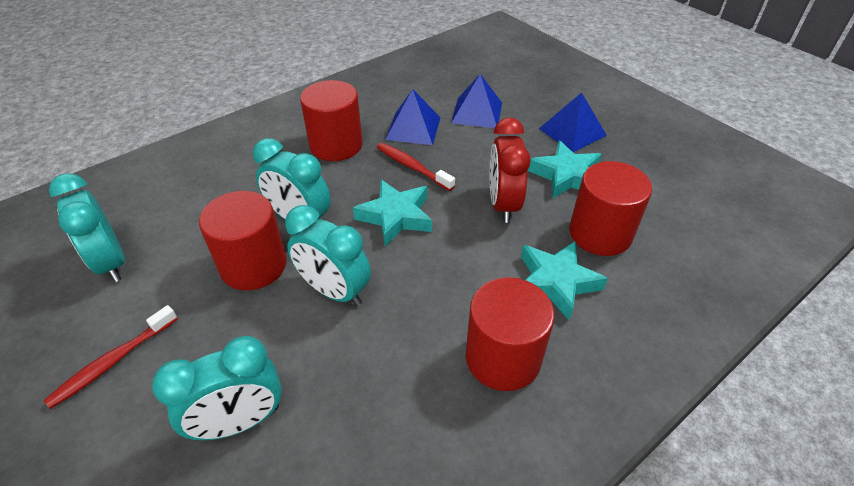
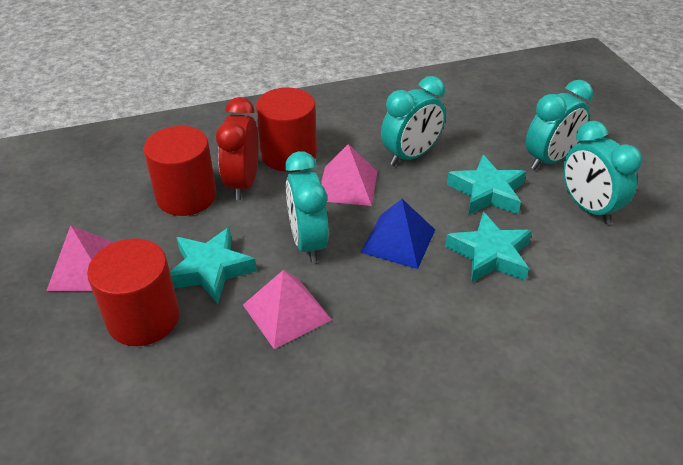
blue pyramid: [385,89,441,145] [451,74,502,128] [539,92,607,152] = 3 -> [360,199,435,269] = 1
pink pyramid: none = 0 -> [46,225,114,291] [243,270,332,349] [321,144,378,206] = 3
red cylinder: [199,191,287,290] [300,80,363,161] [466,277,555,391] [569,161,652,256] = 4 -> [87,238,180,346] [143,126,217,216] [256,87,317,172] = 3
red toothbrush: [43,305,178,409] [377,143,455,191] = 2 -> none = 0

